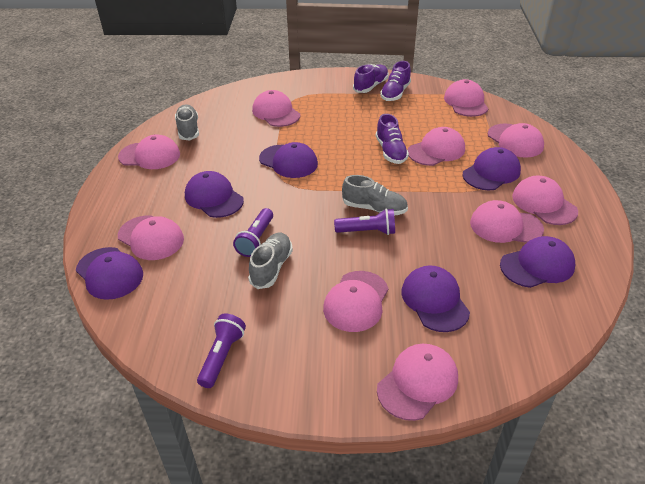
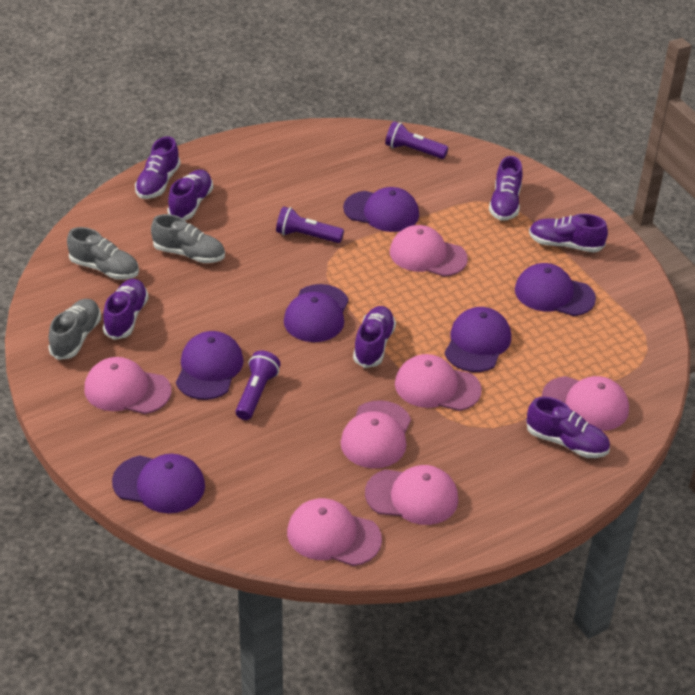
pink cap: [118,135,180,169] [118,216,184,260] [252,90,300,127] [323,271,389,332] [377,344,458,421] [408,127,465,166] [444,79,489,117] [470,200,544,243] [488,123,544,158] [512,176,578,225] = 10 -> [85,357,172,414] [287,498,382,566] [341,400,411,468] [365,465,458,525] [390,225,468,277] [395,354,482,411] [542,376,629,431] = 7
purple shoe: [353,64,389,93] [376,114,409,164] [380,61,411,101] = 3 -> [103,279,148,340] [135,136,181,199] [167,170,213,220] [353,306,396,368] [489,156,523,221] [526,397,610,458] [529,214,608,252] = 7

